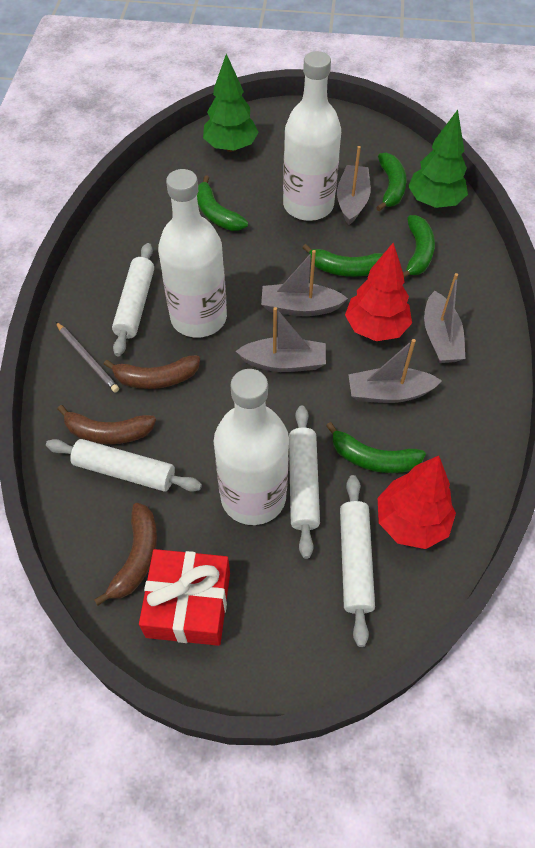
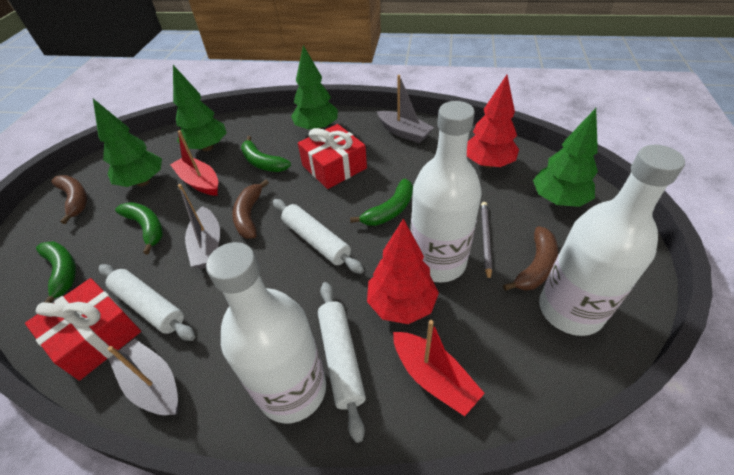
green banana: [197,175,248,231] [302,244,383,277] [326,422,426,473] [376,153,407,211] [403,215,435,278] = 5 -> [36,241,76,303] [115,202,163,254] [241,136,291,172] [350,179,413,226] = 4
green tree: [203,54,259,152] [408,110,468,208] = 2 -> [93,99,162,187] [173,65,227,151] [291,45,338,129] [533,108,598,207] = 4
grey boat: [236,307,326,372] [261,250,348,316] [337,146,371,225] [348,339,442,403] [424,273,466,363] = 5 -> [108,339,178,415] [178,184,220,269] [377,75,434,143] = 3
red boat: none = 0 -> [170,130,218,196] [393,320,485,416] = 2
red gift: [139,549,230,646] = 1 -> [25,278,141,380] [298,124,367,189] = 2
white rolling pin: [46,439,202,492] [112,243,154,356] [289,406,320,559] [340,475,375,647] = 4 -> [99,264,195,341] [273,199,364,274] [318,282,366,443] = 3

